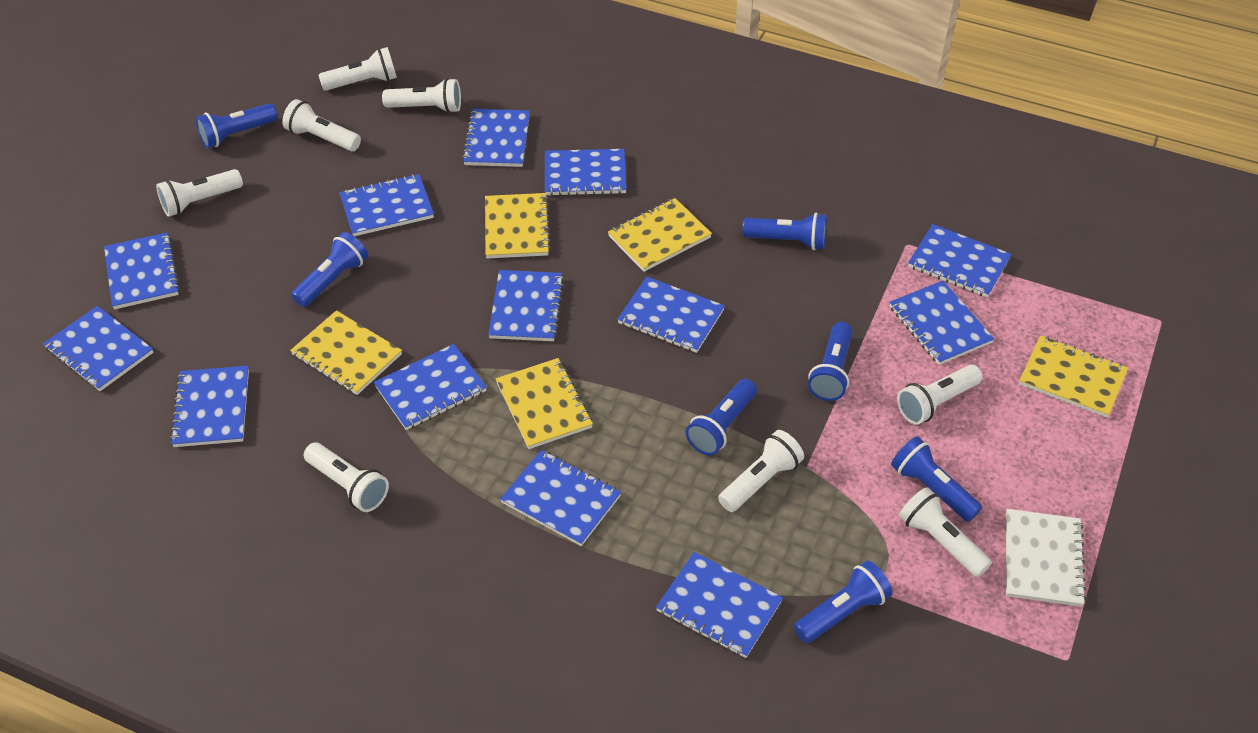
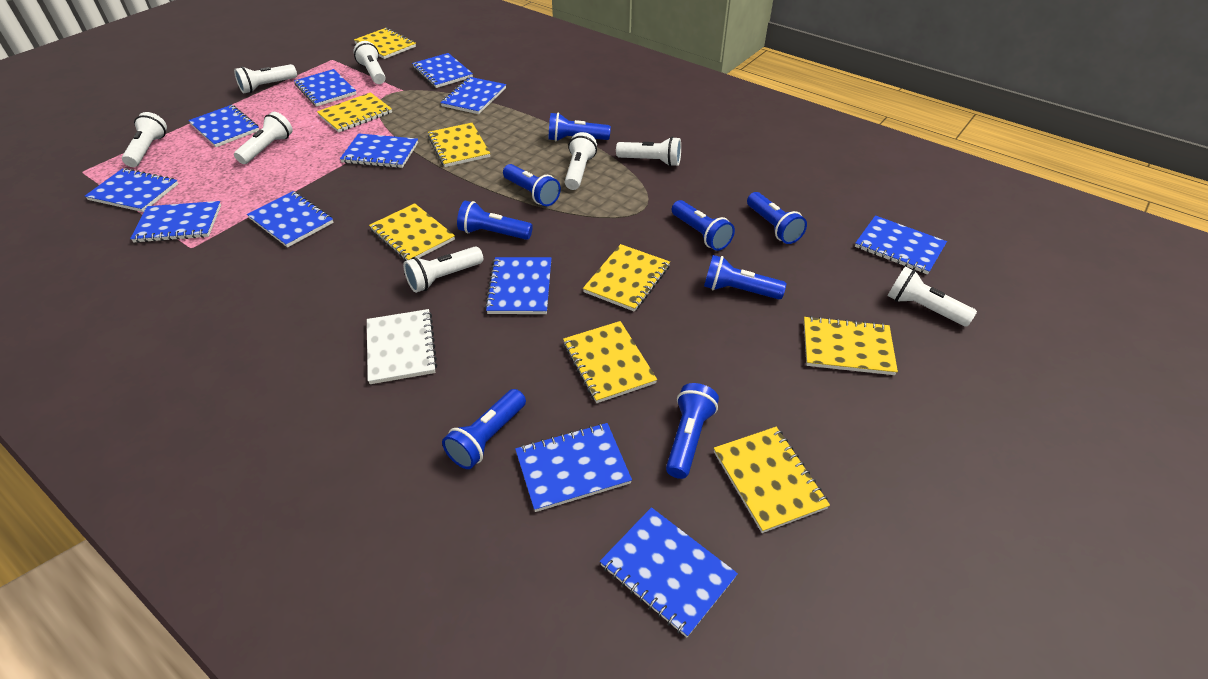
blue flashlight: [196,103,278,148] [291,232,368,307] [686,379,757,455] [742,213,827,250] [794,561,893,643] [808,322,853,401] [891,436,982,522] = 7 -> [442,389,526,469] [457,201,533,240] [503,164,561,206] [548,113,611,141] [666,383,719,479] [672,200,735,251] [704,255,786,299] [747,192,807,244] = 8
blue notebook: [43,306,153,391] [104,233,180,309] [170,366,249,447] [340,174,434,236] [374,344,487,430] [462,109,530,167] [488,270,564,341] [500,450,621,546] [545,149,627,196] [617,277,725,353] [656,552,783,658] [889,281,994,365] [908,224,1012,297] = 13 -> [85,168,178,212] [130,201,221,243] [188,105,259,147] [247,191,334,248] [294,69,356,107] [340,134,418,168] [412,53,473,88] [440,77,506,114] [485,257,551,314] [515,423,632,512] [600,507,738,637] [855,215,947,275] = 12
yellow notebook: [290,310,402,395] [485,193,551,258] [496,358,593,449] [608,198,712,272] [1019,335,1128,418] = 5 -> [317,92,392,132] [354,28,416,59] [369,203,455,261] [428,123,490,167] [563,321,657,403] [583,244,670,312] [714,427,830,533] [804,316,898,375] = 8

